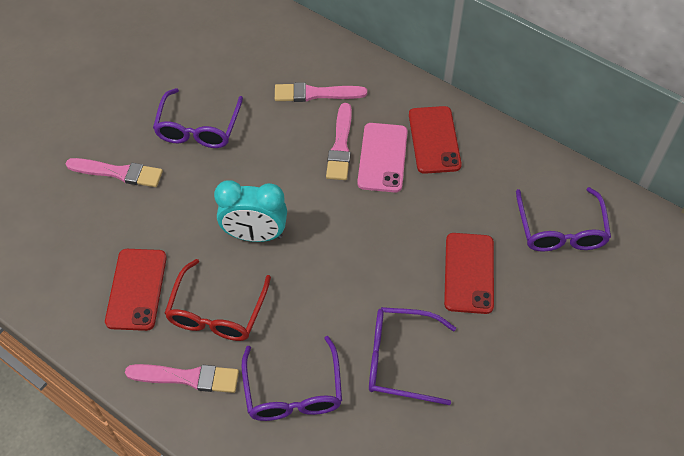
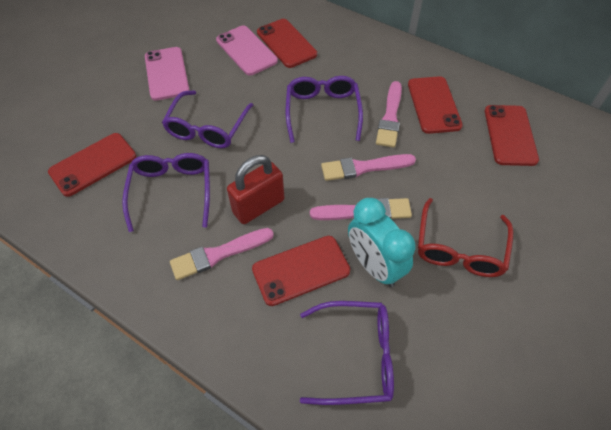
pink phone: [357,123,408,192] = 1 -> [145,47,190,101] [216,26,278,76] = 2
red padlock: none = 0 -> [227,155,284,224] = 1
red phone: [105,249,167,331] [409,106,462,174] [444,233,494,314] = 3 -> [48,133,136,197] [252,236,350,306] [257,19,317,68] [408,76,463,134] [485,105,539,166] = 5

